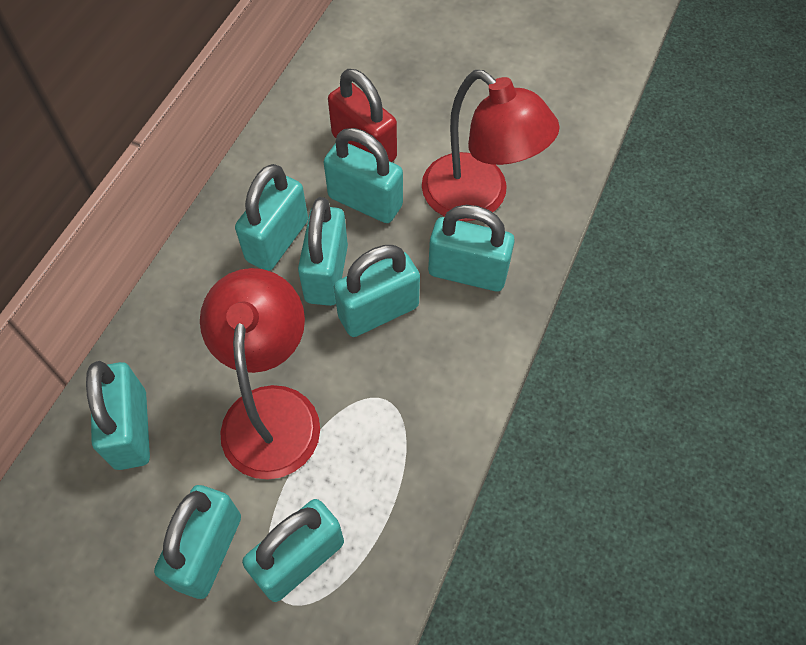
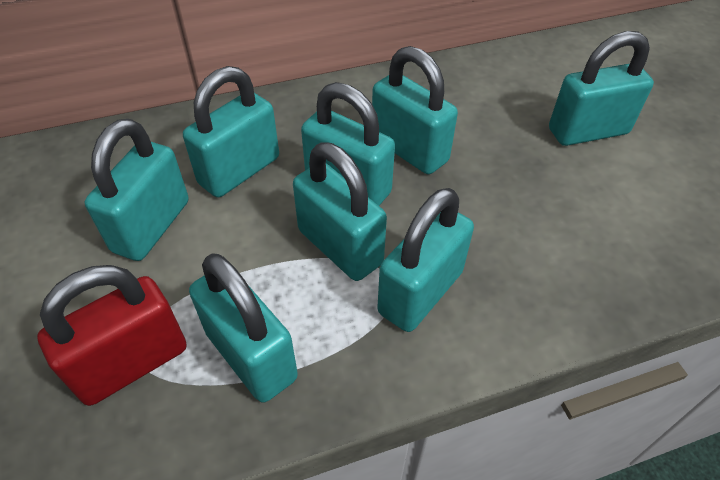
red lamp: [200,268,320,480] [422,70,560,221] = 2 -> none = 0

